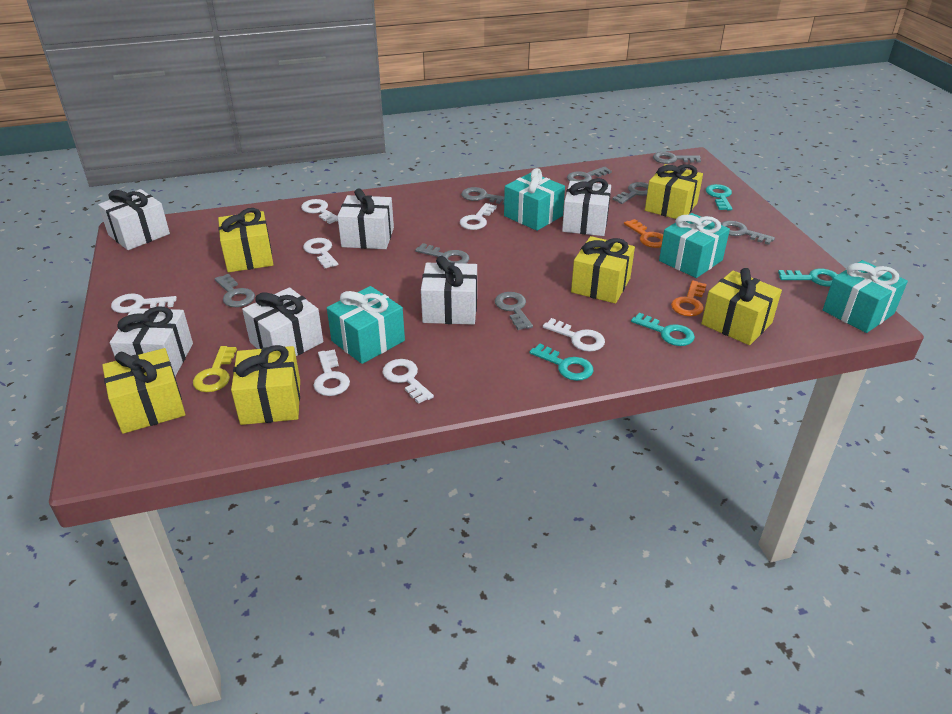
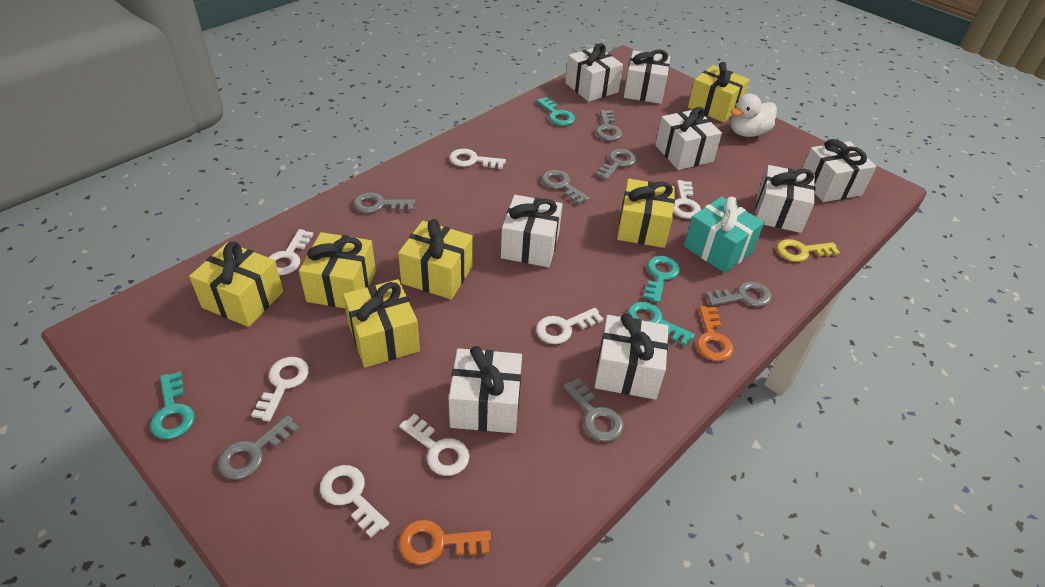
grey key: [215,274,255,307] [415,243,470,264] [461,187,504,205] [495,292,533,330] [567,167,612,182] [612,182,649,204] [653,152,701,164] [721,221,775,245] = 8 -> [218,415,300,480] [353,192,415,213] [541,170,590,205] [563,378,624,442] [596,110,623,141] [596,149,637,180] [705,281,772,307] = 7
turquoise gift: [327,286,405,364] [504,168,565,231] [659,213,730,278] [823,260,908,333] = 4 -> [684,196,765,273] = 1
white duck: none = 0 -> [730,94,777,137] = 1
white gift: [98,189,170,250] [110,306,193,377] [242,287,323,356] [337,188,394,249] [421,256,477,325] [562,178,611,236] = 6 -> [449,346,522,433] [501,195,563,267] [565,43,623,102] [594,313,669,399] [624,49,670,104] [655,107,722,170] [755,165,815,233] [802,139,877,202] = 8

